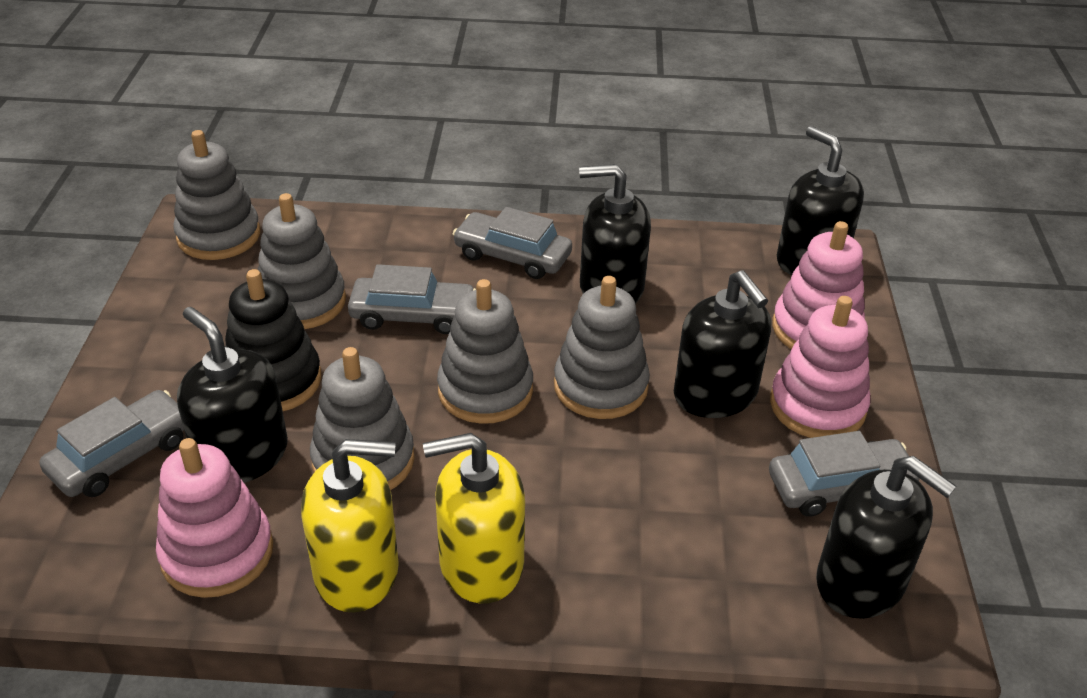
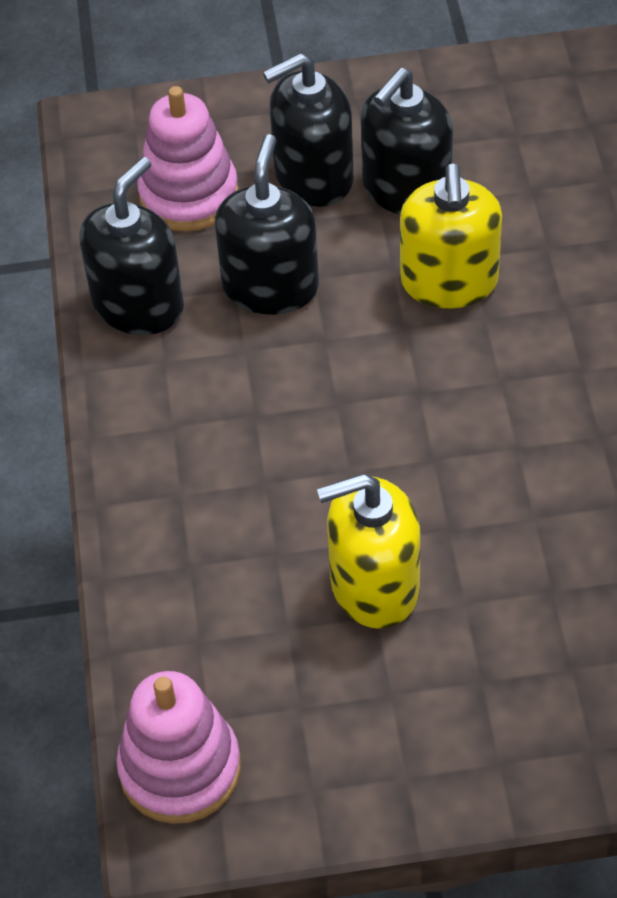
black soap dispenser: [177,307,288,483] [579,164,651,304] [674,270,771,418] [777,126,864,275] [816,456,956,619] = 5 -> [79,157,184,335] [215,134,319,315] [263,53,354,207] [361,68,453,215] = 4
black stacking toy: [225,269,321,411] = 1 -> none = 0
grey car: [39,390,184,497] [348,264,476,334] [453,207,572,279] [769,431,920,517] = 4 -> none = 0
grey stacking toy: [173,130,260,260] [257,193,346,329] [310,347,415,490] [437,279,533,424] [554,276,650,419] = 5 -> none = 0
pink stacking toy: [156,438,273,598] [770,296,870,438] [772,221,865,349] = 3 -> [116,671,241,824] [137,86,238,231] = 2

